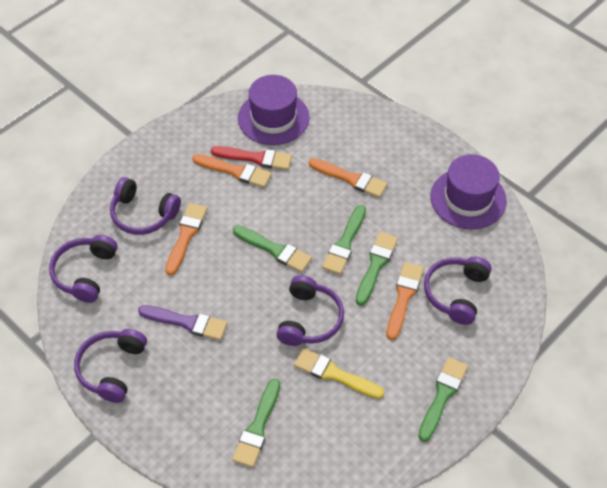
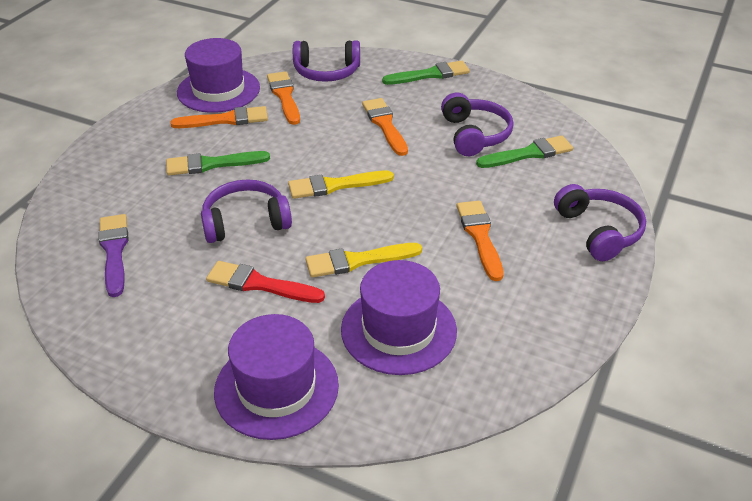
green brush: [232,379,280,468] [233,225,312,272] [322,205,366,275] [356,232,398,306] [418,357,468,442] = 5 -> [166,151,270,175] [382,61,470,85] [476,135,573,168] = 3
purple hat: [238,75,310,145] [430,154,507,229] = 2 -> [177,38,260,113] [214,314,339,440] [341,260,457,375] = 3
purple headphones: [49,235,118,303] [74,329,147,403] [110,177,181,235] [276,275,344,346] [424,256,491,325] = 5 -> [201,179,292,243] [293,40,360,82] [441,93,514,156] [554,184,646,261] = 4
yellow brush: [294,348,384,399] = 1 -> [288,171,394,199] [306,243,422,278] = 2

